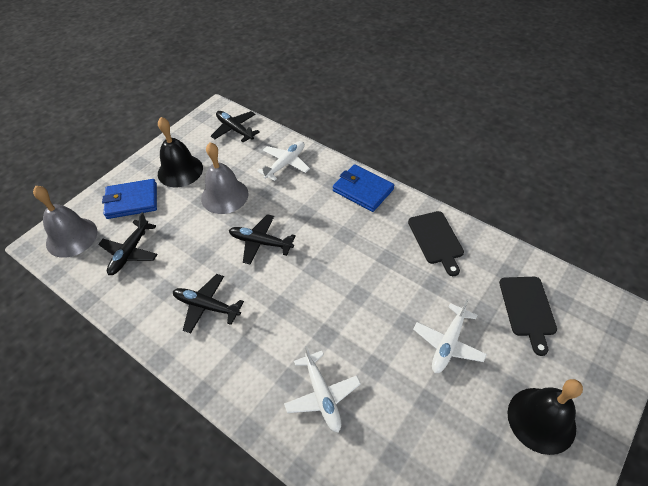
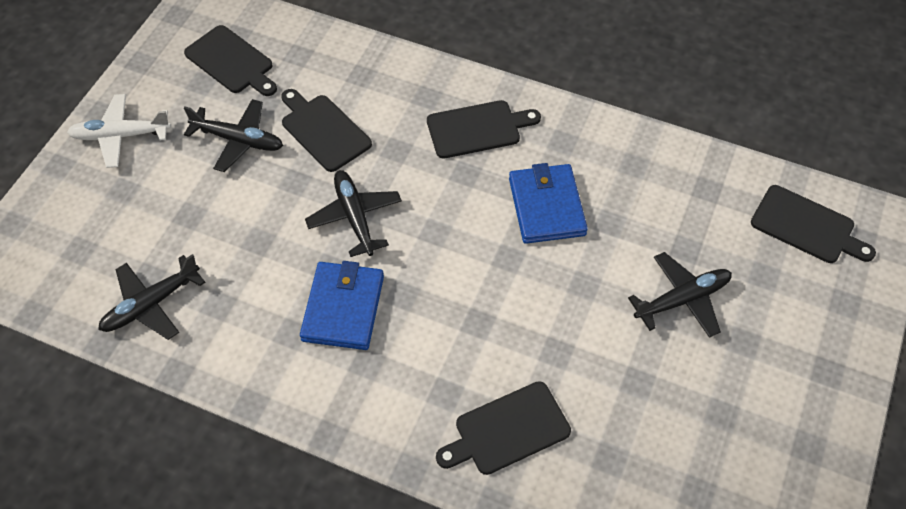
black bell: [158,117,203,187] [507,379,583,455] = 2 -> none = 0
black cutting board: [408,211,464,276] [499,277,557,356] = 2 -> [184,25,277,96] [281,89,372,172] [427,100,541,159] [436,381,571,475] [751,185,876,263] = 5
grey bell: [33,186,98,258] [201,142,249,214] = 2 -> none = 0
white plane: [257,141,310,181] [284,346,361,433] [413,299,487,373] = 3 -> [67,94,171,168] = 1

